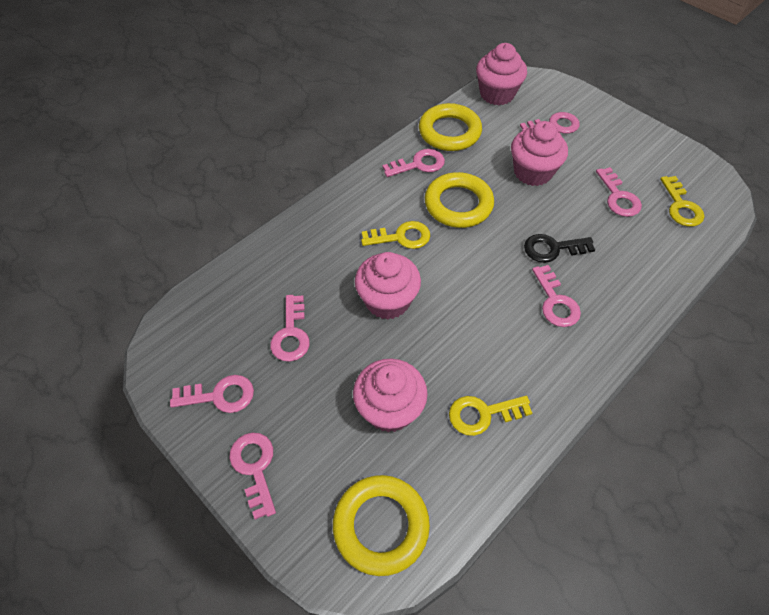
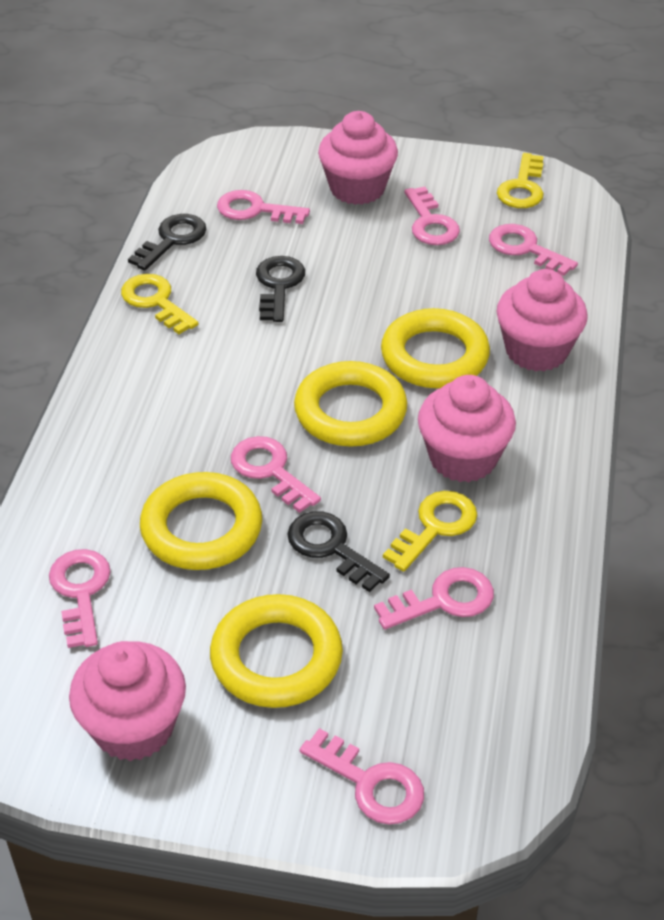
black key: [524,234,595,263] = 1 -> [128,214,206,271] [256,256,305,322] [287,511,390,592] = 3
yellow ring: [333,475,430,576] [419,103,482,151] [425,172,494,228] = 3 -> [140,472,262,570] [210,594,343,708] [294,361,407,447] [381,308,490,388] = 4

